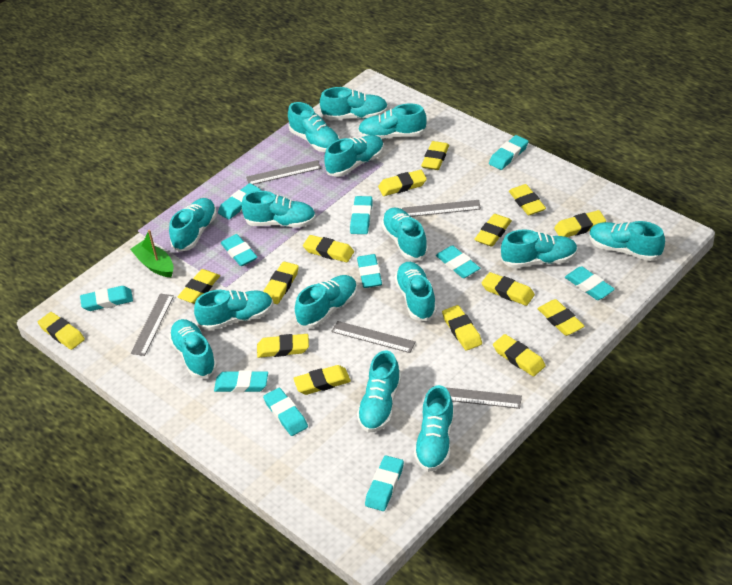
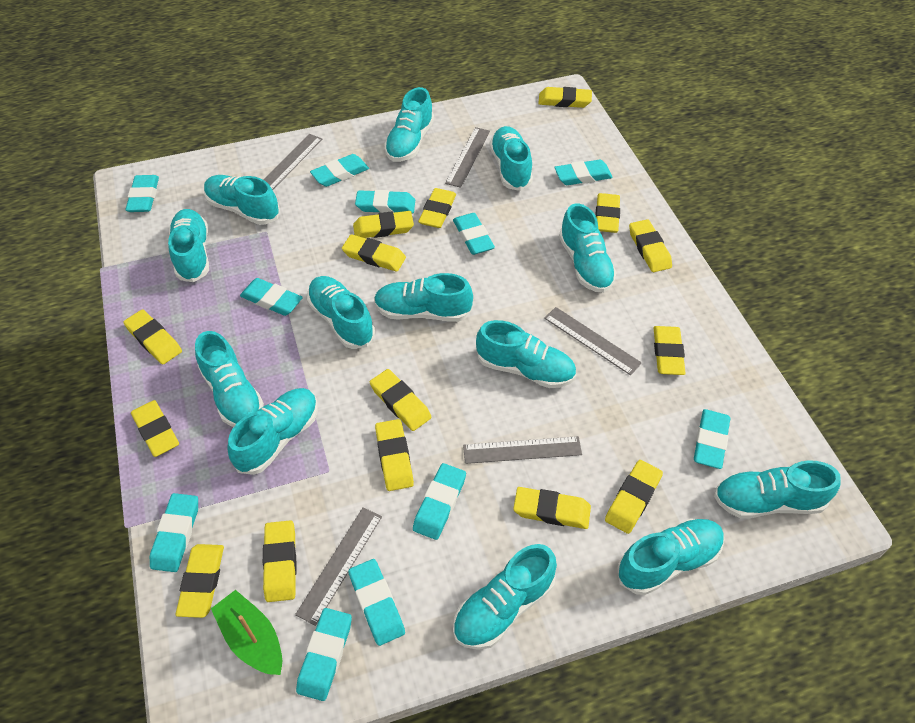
turquoise shoe: [169,198,217,252] [169,319,217,378] [194,290,273,331] [241,191,316,228] [288,102,340,152] [295,275,357,328] [320,87,388,120] [324,135,384,177] [357,351,401,433] [358,104,427,139] [381,207,428,260] [395,262,437,321] [414,385,454,472] [501,229,578,268] [589,221,665,261] = 15 -> [168,209,209,282] [195,331,264,427] [204,175,280,225] [227,388,318,475] [307,276,375,349] [374,273,473,322] [384,87,434,162] [453,544,557,650] [476,320,576,388] [490,126,533,191] [559,203,617,293] [617,518,725,595] [714,460,841,518] = 13

